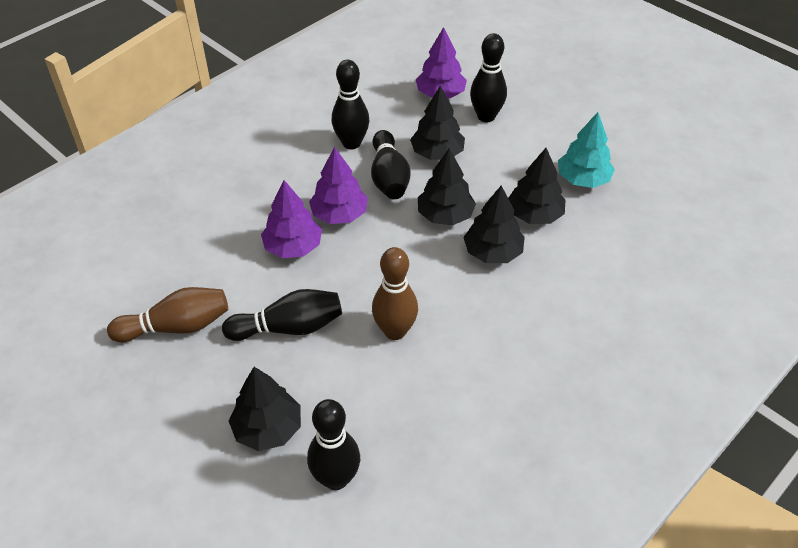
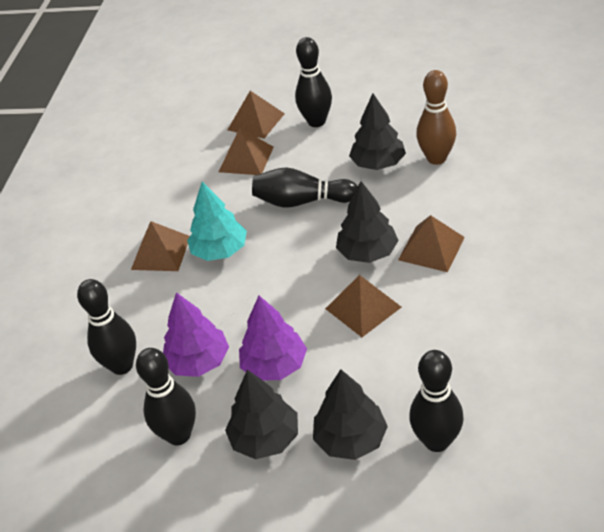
black tree: [229,367,301,451] [410,86,465,160] [418,148,476,225] [463,186,525,263] [508,148,565,224] = 5 -> [225,370,298,459] [313,369,388,460] [336,181,399,263] [349,93,406,170] = 4
brown bowling pin: [107,287,228,342] [372,247,418,340] = 2 -> [416,70,456,165] = 1
brown pyramid: none = 0 -> [131,221,190,271] [219,128,274,175] [228,91,285,139] [325,275,401,337] [398,215,465,272] = 5
purple tree: [261,180,322,258] [309,147,368,224] [416,27,467,98] = 3 -> [163,292,229,377] [239,296,307,380] = 2

